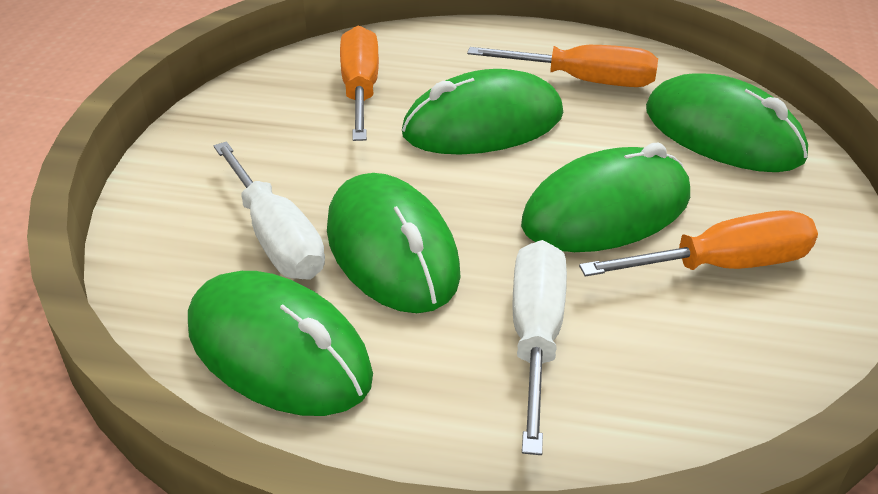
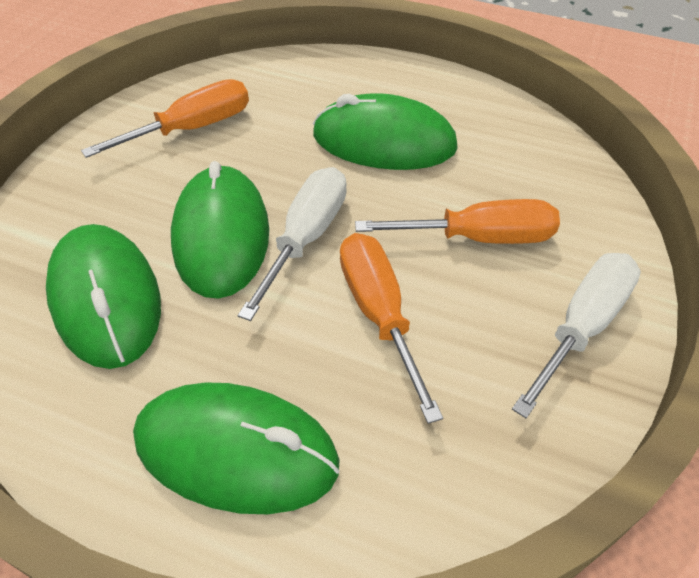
green mouse: [188,271,373,416] [327,173,461,313] [402,69,563,155] [521,143,690,252] [646,73,808,172] = 5 -> [46,224,161,369] [133,382,340,514] [171,161,269,299] [313,93,458,170] = 4

